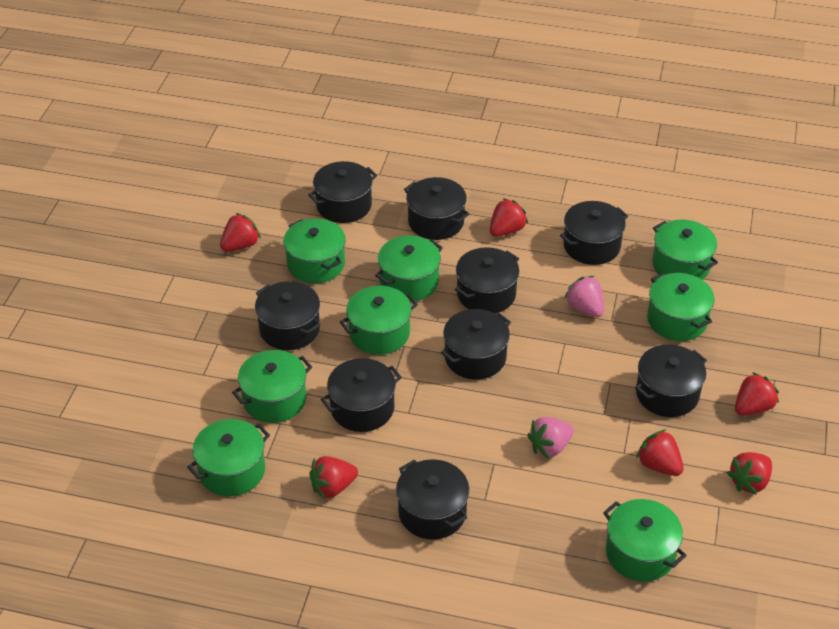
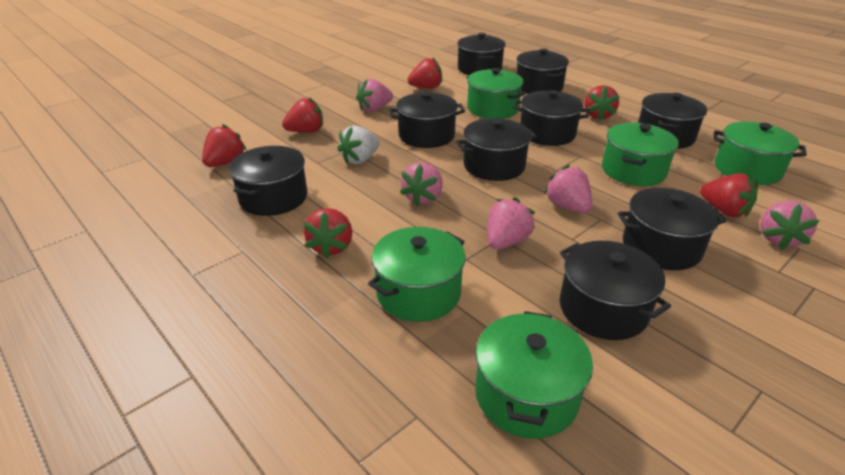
green pot: [187,419,270,496] [232,350,312,423] [283,218,346,284] [340,286,418,355] [375,235,443,302] [603,499,687,582] [647,273,714,341] [652,219,718,280] = 8 -> [368,227,465,322] [466,68,526,119] [475,311,593,439] [602,123,679,186] [713,121,807,185] = 5
pink strawberry: [527,417,574,459] [564,276,604,317] = 2 -> [356,78,393,112] [400,162,443,206] [487,197,535,250] [544,165,592,213] [760,201,820,250] = 5
white strawberry: none = 0 -> [337,125,380,164] = 1

